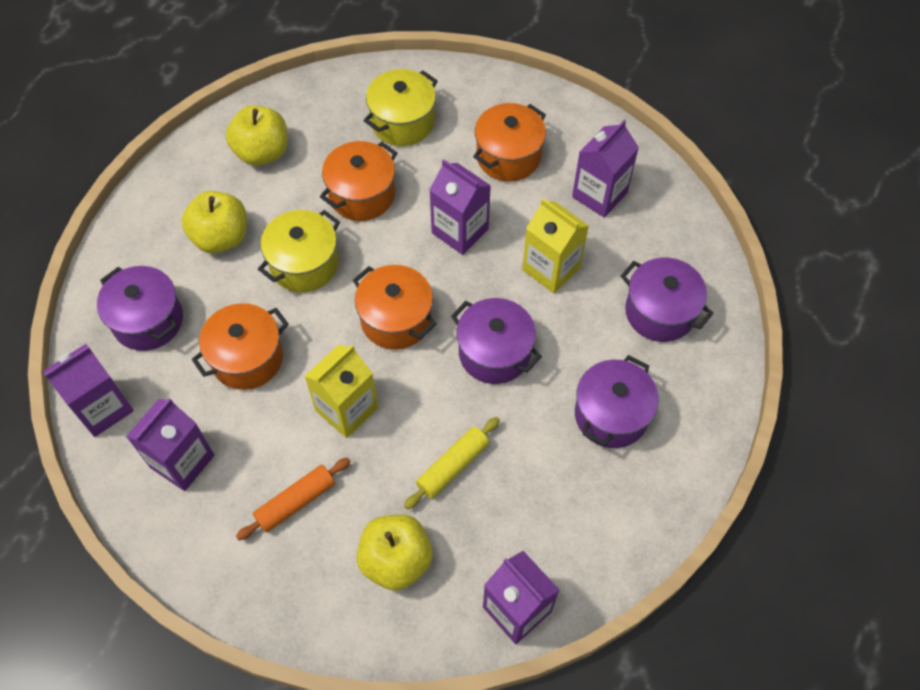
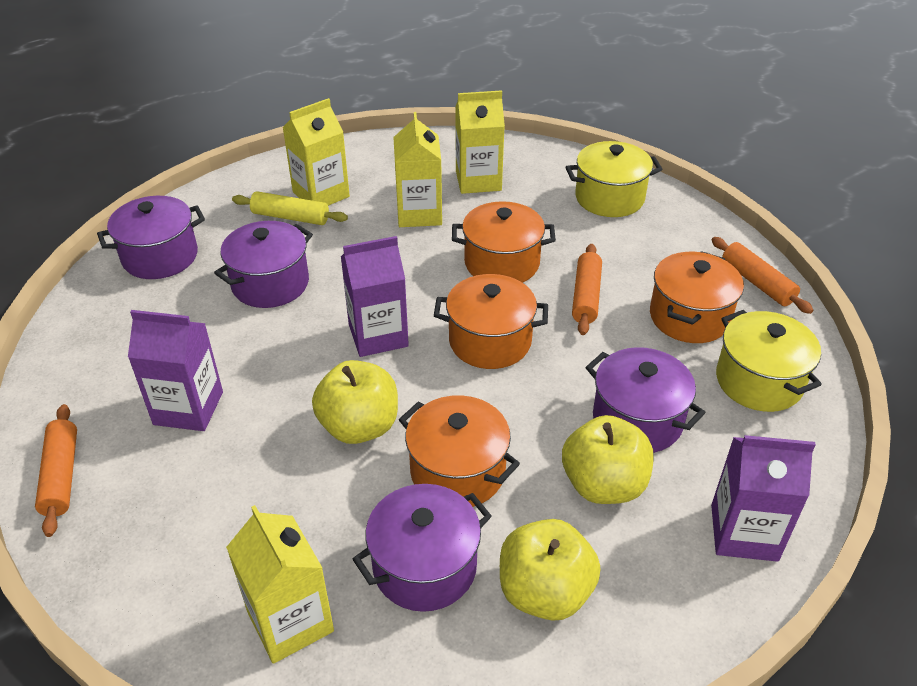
orange rolling pin: [236,458,351,540] = 1 -> [35,404,77,537] [572,244,602,335] [712,237,813,314] = 3
purple carton: [44,344,134,437] [126,398,214,491] [429,160,491,255] [483,551,559,644] [572,120,639,218] = 5 -> [128,310,223,431] [341,236,409,357] [711,435,816,562] = 3
yellow carton: [304,345,378,438] [522,198,589,293] = 2 -> [226,505,334,664] [282,98,350,206] [393,112,442,227] [455,90,505,194] = 4

